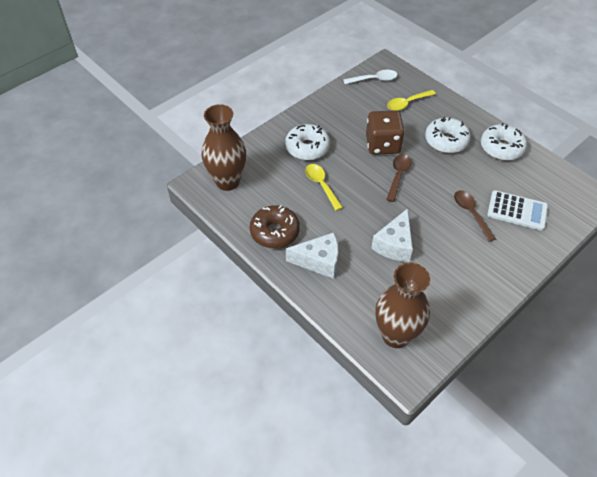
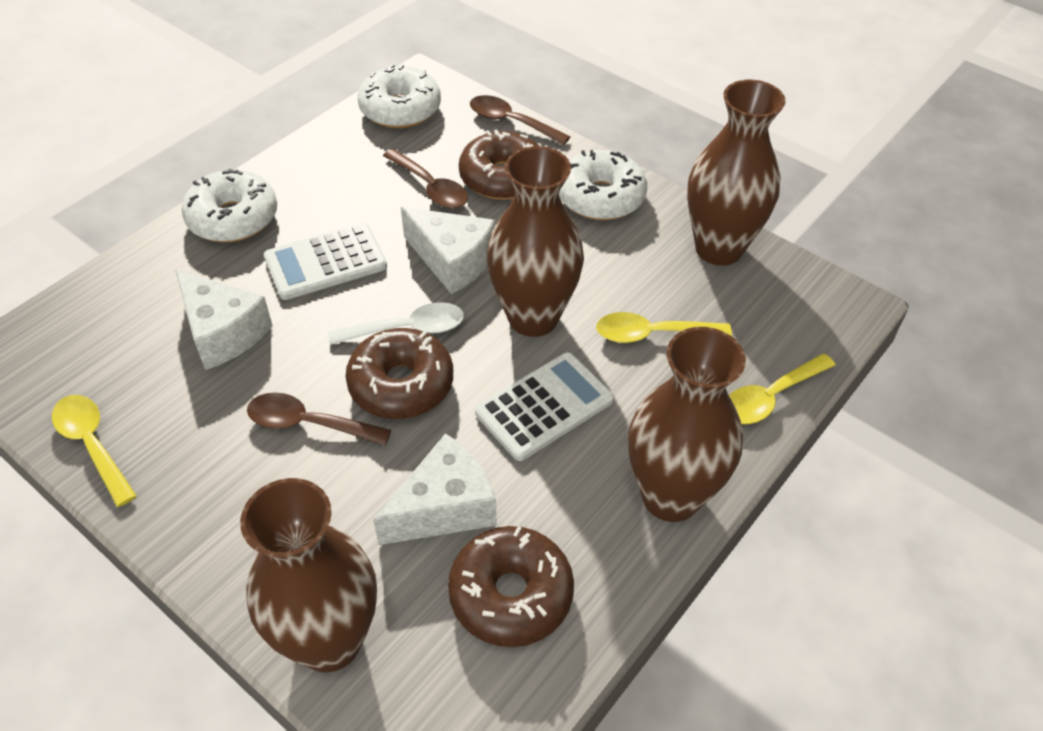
brown dice: [366,111,405,155] = 1 -> none = 0
brown donut: [250,205,300,248] = 1 -> [346,328,453,419] [448,526,574,647] [459,129,539,200] = 3
brown spoon: [386,154,412,202] [454,190,496,242] = 2 -> [247,392,391,445] [383,149,468,209] [470,95,570,145] = 3
brown vase: [202,104,246,191] [375,263,430,348] = 2 -> [240,478,377,672] [487,146,584,337] [628,327,746,522] [687,80,786,266] = 4
white calculator: [487,190,548,231] = 1 -> [264,223,387,300] [475,352,614,461] = 2
white cheese: [286,232,338,279] [371,208,413,262] = 2 -> [175,269,273,370] [373,434,497,545] [401,207,495,294] = 3
yellow spoon: [305,164,343,211] [387,90,436,111] = 2 -> [52,395,137,507] [596,312,732,343] [729,354,836,424] = 3

